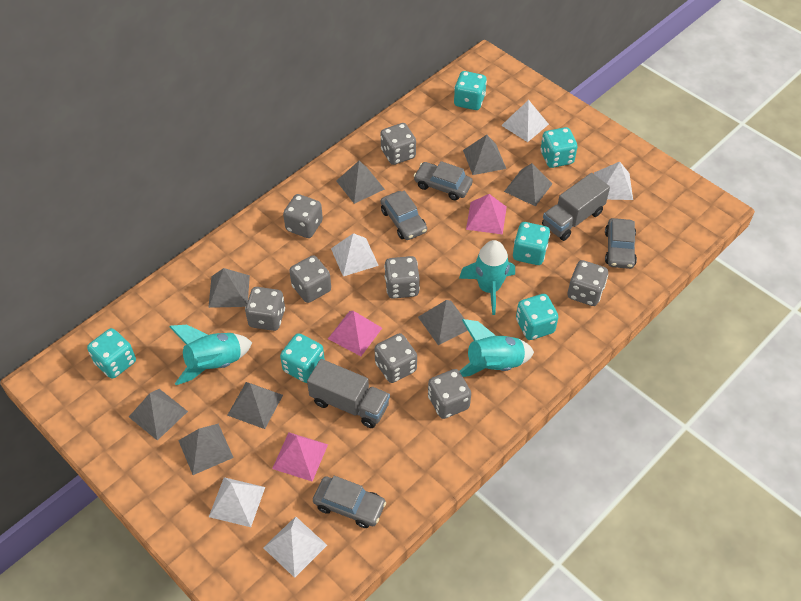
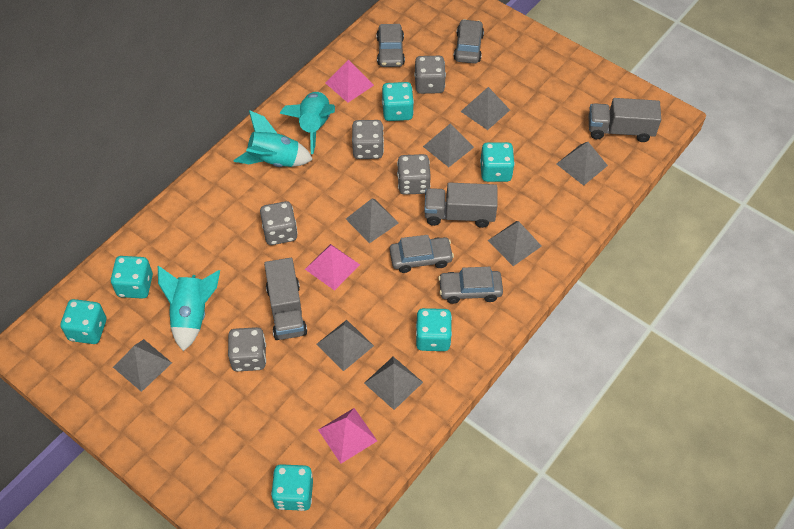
grey dice: [245,287,285,331] [283,194,323,238] [289,255,331,303] [375,333,417,383] [381,123,416,165] [384,256,420,299] [428,369,471,419] [568,260,608,306] = 8 -> [228,327,266,372] [260,201,298,245] [352,120,384,159] [397,154,431,195] [414,56,446,94] = 5
grey truck: [307,359,390,428] [542,173,610,241] = 2 -> [264,258,307,340] [424,183,498,228] [589,98,661,142] = 3
white pyramid: [209,477,265,527] [263,516,327,578] [331,233,379,276] [501,100,549,142] [594,162,633,200] = 5 -> none = 0

